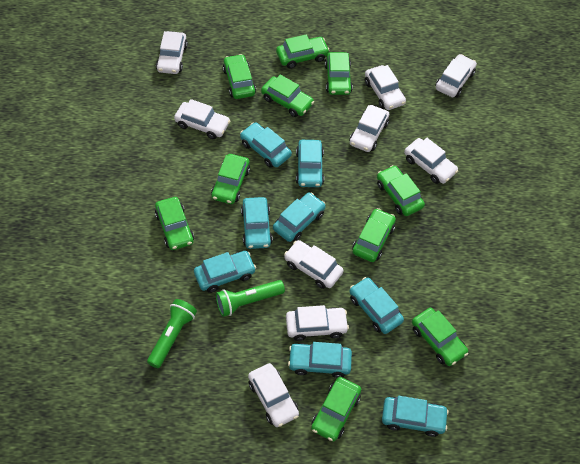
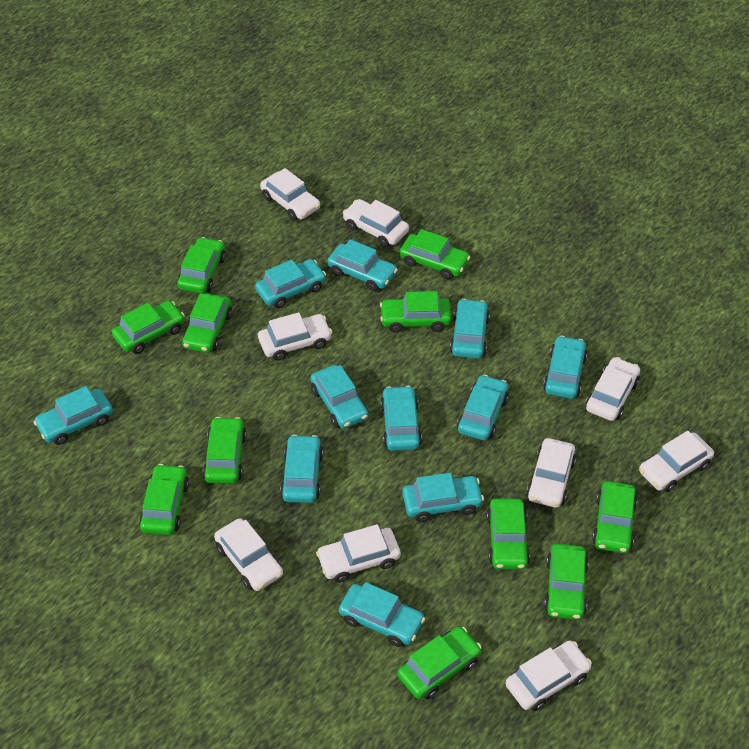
green car: [155,197,194,250] [211,154,250,204] [223,54,256,99] [261,74,314,117] [276,34,330,69] [311,377,361,441] [325,52,353,95] [352,208,396,262] [377,165,425,216] [412,308,468,366] = 10 -> [112,301,185,354] [139,464,189,535] [177,237,226,294] [182,293,232,353] [203,417,247,484] [380,291,451,333] [397,627,482,699] [400,229,470,279] [486,498,530,569] [544,544,588,620] [592,481,637,553] = 11
green flashlight: [147,299,197,368] [216,280,285,317] = 2 -> none = 0
turquoise car: [194,251,256,293] [240,122,292,168] [241,197,273,249] [273,192,325,242] [288,342,352,378] [296,140,324,187] [349,277,404,334] [382,396,449,437] = 8 -> [33,386,113,445] [255,259,326,308] [280,435,323,503] [310,365,368,429] [327,239,398,291] [339,582,425,647] [380,386,422,451] [402,473,484,522] [450,299,490,359] [457,375,509,441] [543,336,587,399] = 11

